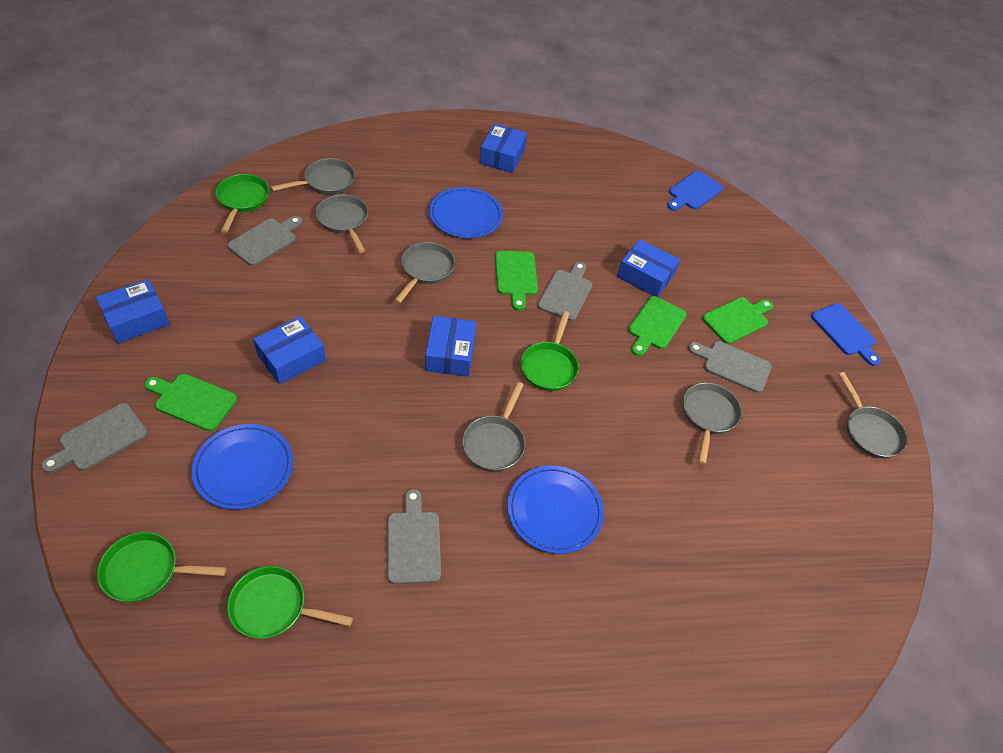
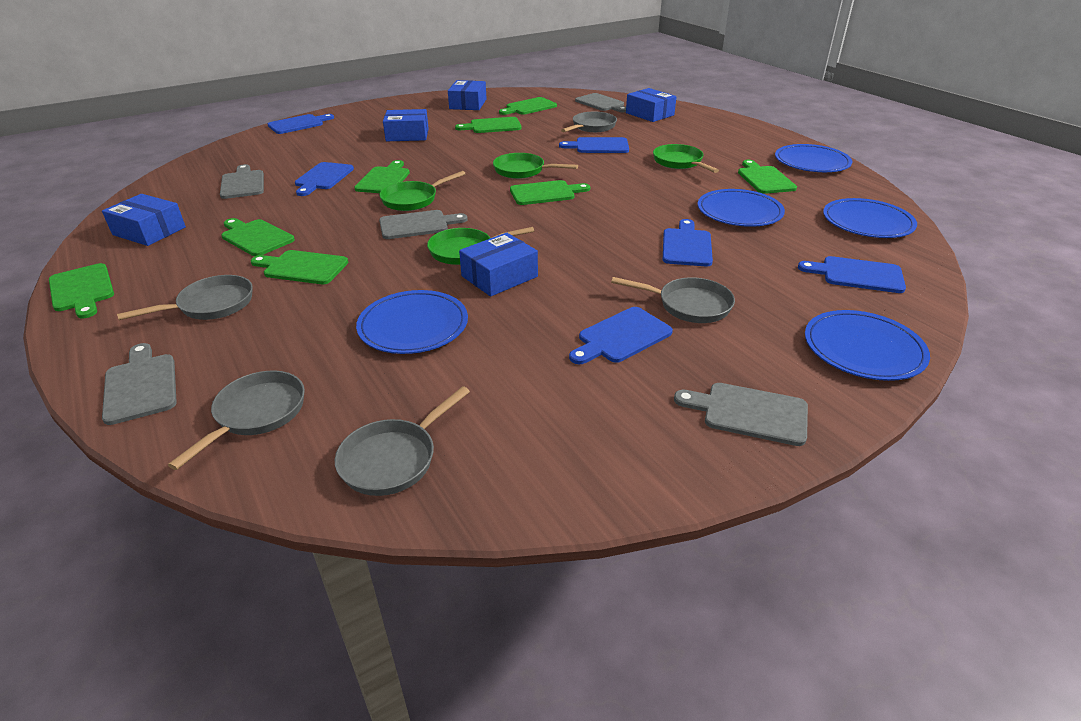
blue cutting board: [667,171,723,211] [811,303,881,366] = 2 -> [268,114,334,134] [295,162,354,196] [559,137,629,153] [569,307,673,364] [663,219,713,266] [798,256,906,293] = 6
blue plate: [192,424,293,510] [429,187,503,238] [507,465,604,554] = 3 -> [356,290,468,354] [698,189,785,227] [775,144,853,172] [805,310,930,381] [823,198,917,238] = 5
green cutting board: [144,374,237,431] [495,251,538,311] [628,296,687,356] [702,297,773,344] = 4 -> [49,263,114,318] [221,218,295,256] [251,250,348,284] [354,160,410,193] [455,117,521,133] [499,97,557,115] [510,180,590,205] [738,160,797,194] = 8
grey pan: [271,158,355,195] [316,194,368,253] [395,242,455,303] [462,382,526,472] [683,382,742,464] [838,372,908,459] = 6 -> [117,275,253,320] [168,371,305,470] [335,386,470,496] [561,112,617,132] [611,277,735,323] = 5

